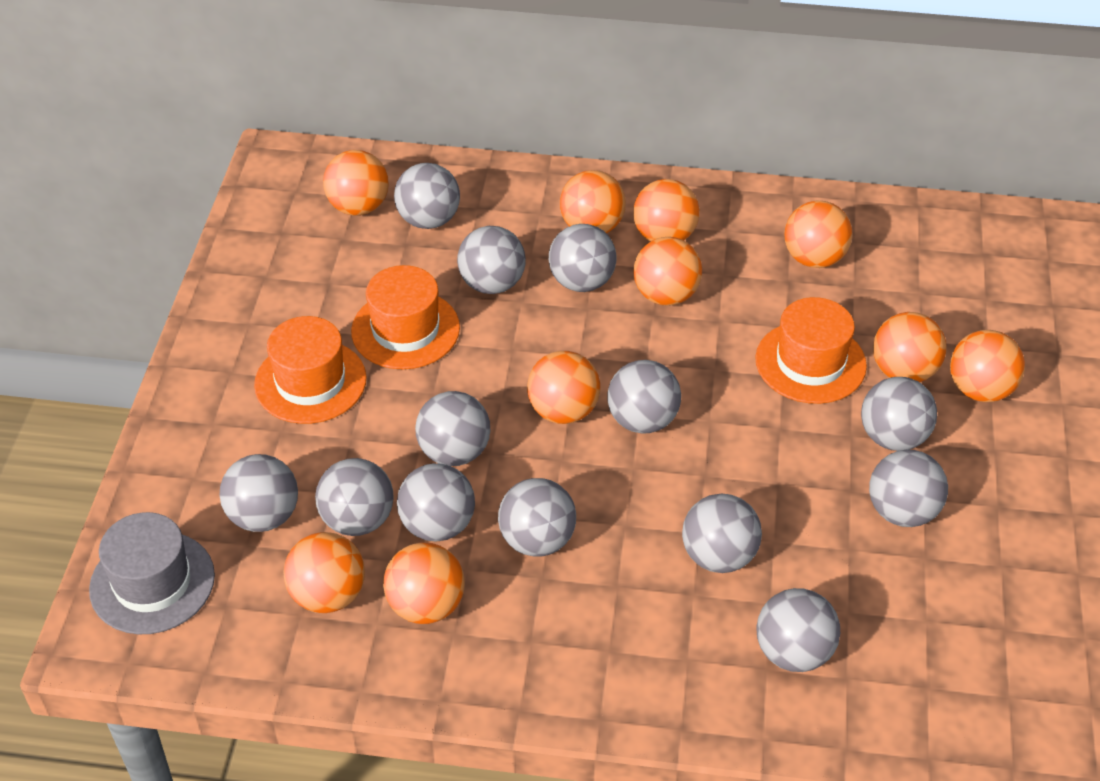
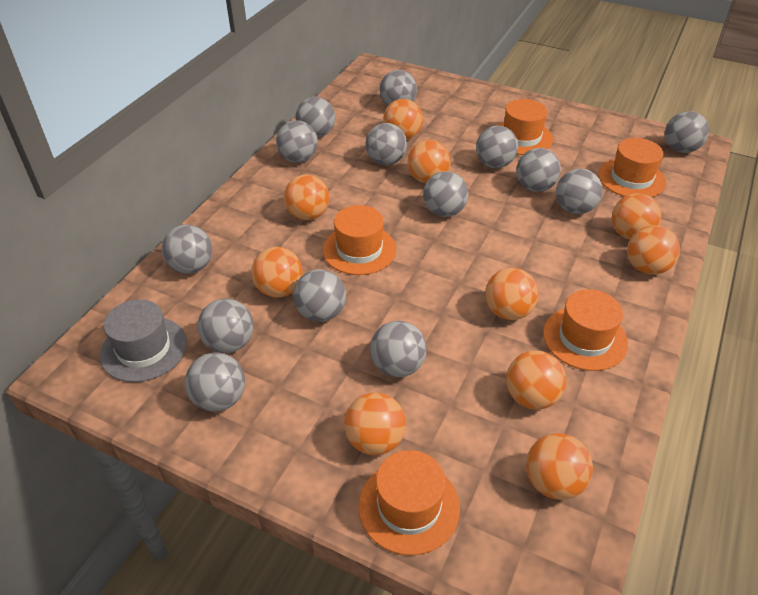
grey ball: [219,454,298,532] [315,458,394,536] [394,163,460,229] [397,463,475,541] [415,391,490,466] [457,226,526,294] [498,478,576,557] [549,224,617,292] [607,360,681,434] [682,494,762,573] [756,588,840,672] [861,377,937,451] [869,450,948,527] = 13 -> [162,224,212,274] [185,352,245,412] [197,299,253,353] [276,120,318,163] [293,269,346,322] [296,97,335,138] [365,123,407,165] [370,321,427,377] [379,70,417,106] [423,171,468,217] [476,126,518,168] [516,148,561,192] [556,169,603,214] [665,111,709,153] = 14
orange hat: [254,316,367,424] [351,265,460,369] [755,297,867,404] = 3 -> [323,205,396,275] [358,450,460,555] [497,99,553,155] [543,289,628,371] [598,138,666,197] = 5

